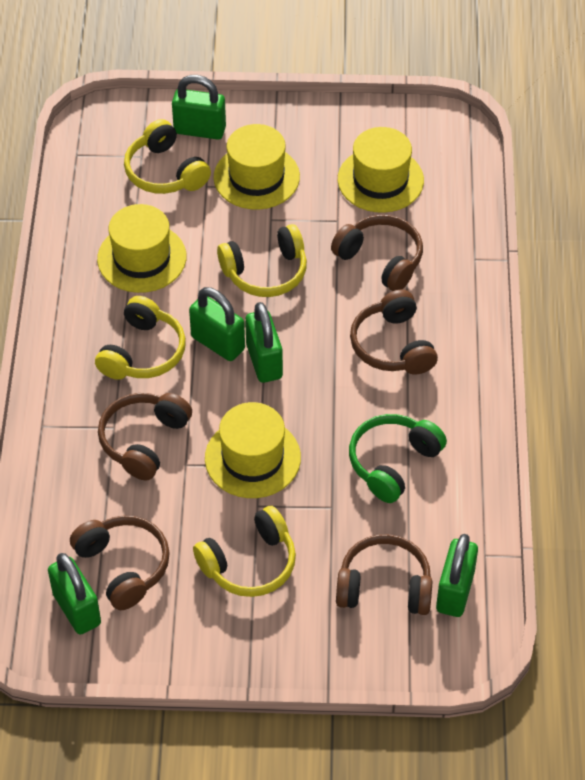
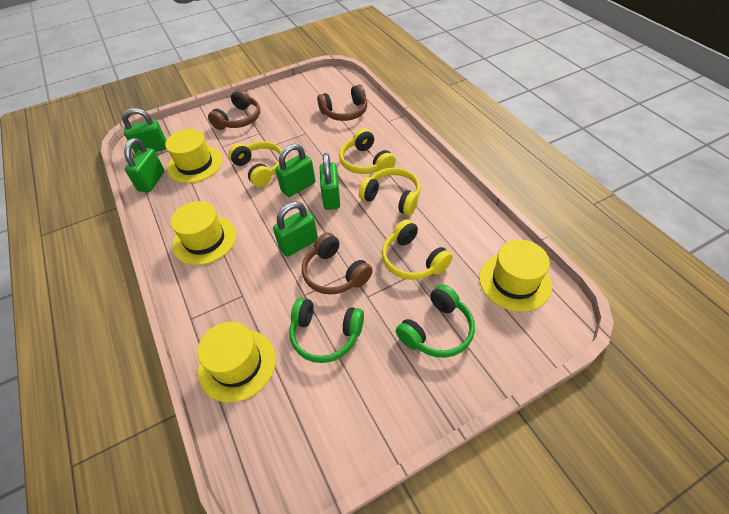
brown headphones: [70,516,170,610] [98,393,192,480] [331,215,423,291] [336,534,432,615] [350,290,438,375] = 5 -> [208,89,260,130] [302,233,373,295] [317,84,367,121] = 3
green headphones: [349,414,447,503] = 1 -> [289,298,364,363] [396,284,475,358] = 2

